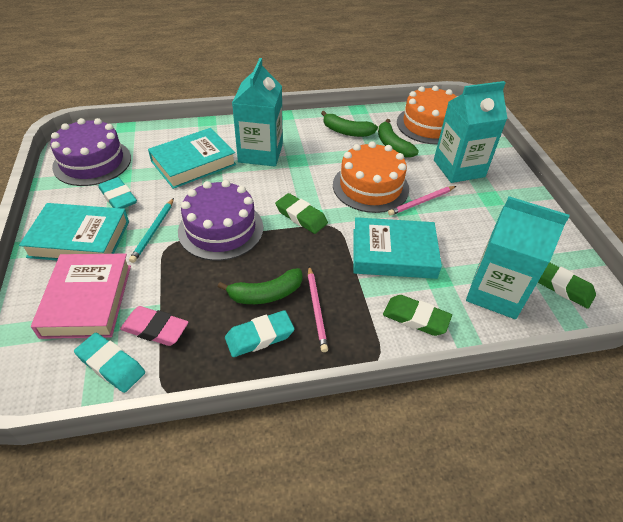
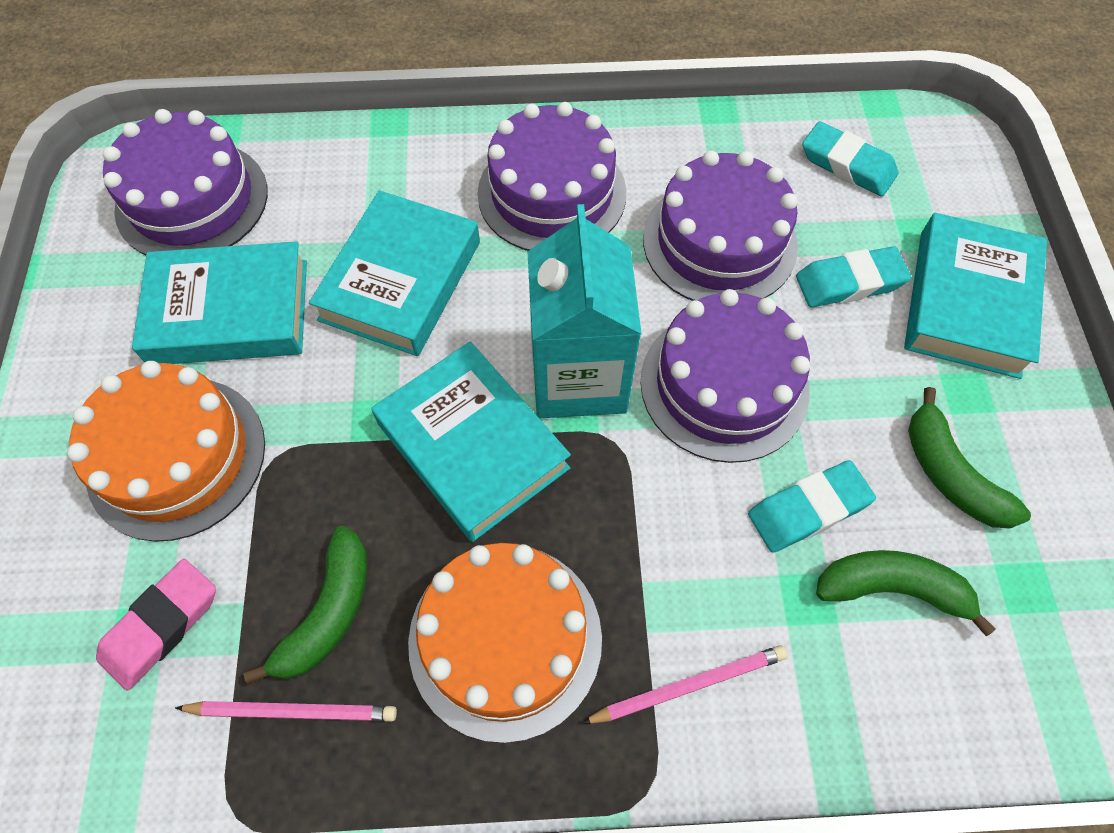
green eraser: [275,193,328,234] [383,295,452,336] [538,262,596,309] = 3 -> none = 0
pink book: [31,254,131,339] = 1 -> none = 0
purple cake: [50,118,131,186] [178,180,263,261] = 2 -> [103,109,268,255] [477,102,626,251] [640,289,810,463] [643,151,798,301] = 4
turquoise book: [19,203,129,260] [148,128,236,189] [353,217,442,279] = 3 -> [132,241,307,364] [309,190,480,356] [371,341,571,542] [904,213,1047,379] = 4
turquoise carton: [232,58,283,167] [434,81,507,183] [466,196,570,319] = 3 -> [527,204,642,418] = 1
turquoise pencil: [129,198,174,263] = 1 -> none = 0

